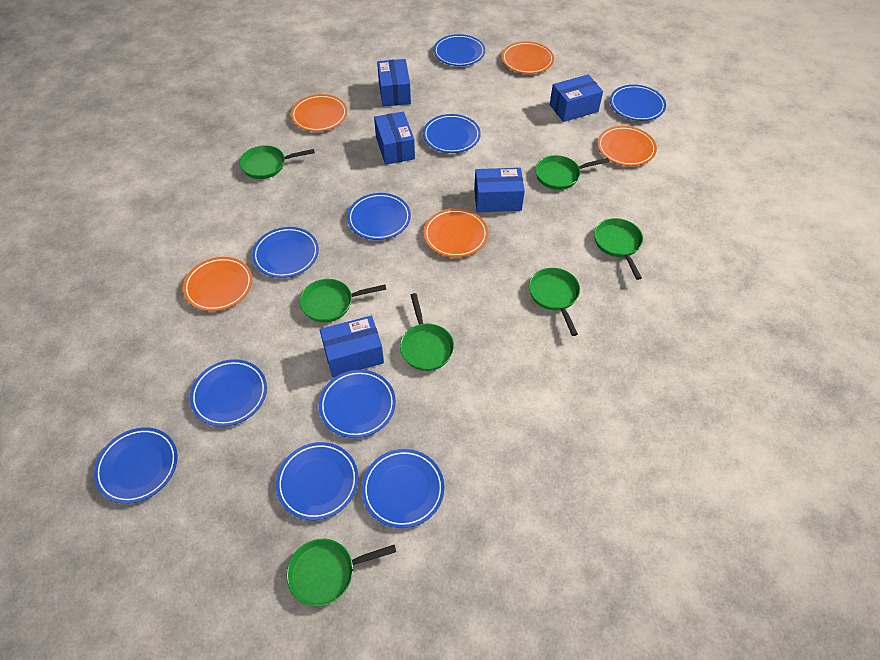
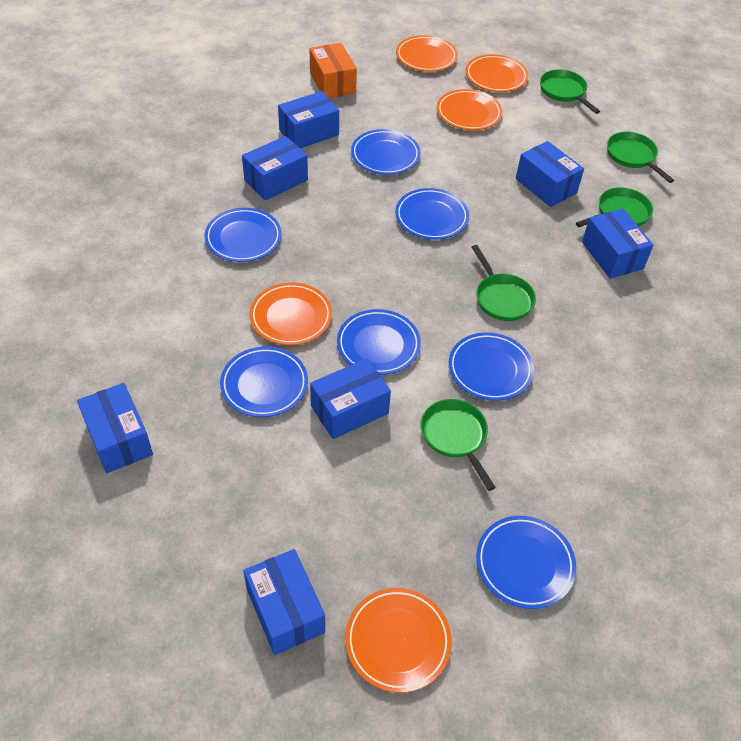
blue box: [320,316,384,377] [374,111,415,165] [377,59,411,107] [474,168,525,212] [550,74,603,122] = 5 -> [77,383,153,473] [242,136,308,200] [243,549,325,655] [278,91,339,148] [310,358,391,439] [516,141,584,207] [582,209,654,279] = 7
blue plate: [94,427,178,504] [190,359,267,427] [252,227,319,278] [276,442,358,520] [319,370,396,438] [347,193,411,240] [362,449,444,528] [423,114,481,153] [434,34,485,66] [610,85,666,121] = 10 -> [204,208,282,262] [220,346,308,417] [337,309,421,375] [351,129,421,175] [395,188,469,239] [449,332,534,401] [476,516,576,609] = 7
green pan: [240,145,315,179] [286,539,396,606] [300,279,386,323] [400,293,454,371] [529,268,580,336] [535,155,609,190] [594,218,643,280] = 7 -> [421,399,496,491] [472,245,536,321] [540,69,600,114] [576,187,653,227] [607,132,674,183] = 5
orange box: none = 0 -> [310,43,357,98] = 1

